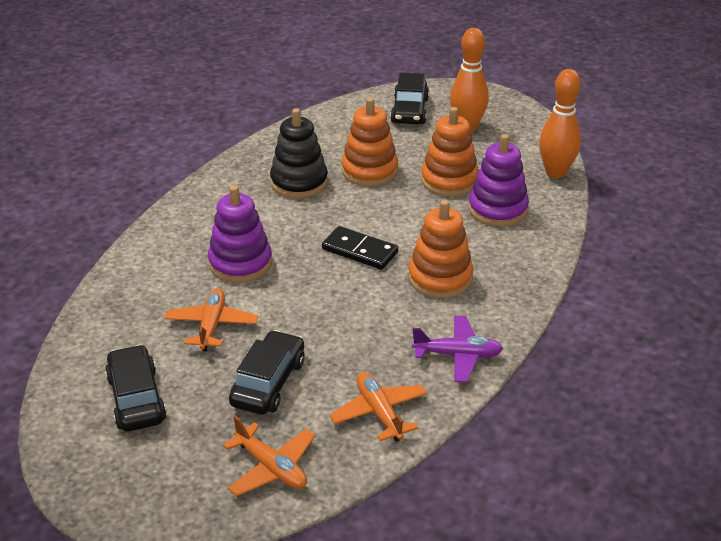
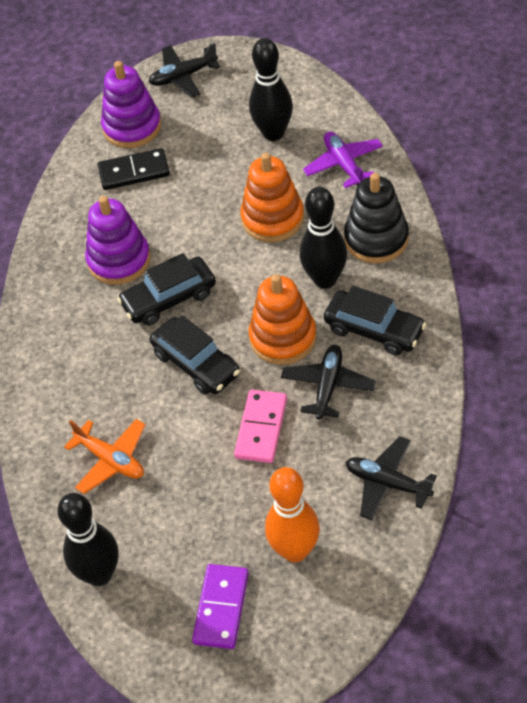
black bowling pin: none = 0 -> [57,493,119,586] [249,38,293,141] [299,187,347,289] = 3
black plane: none = 0 -> [149,43,220,98] [281,345,376,419] [346,436,437,520] = 3
orange bowling pin: [450,28,489,132] [539,69,581,178] = 2 -> [265,467,320,562] = 1
orange plane: [164,288,258,351] [223,416,315,496] [329,372,427,442] = 3 -> [64,419,146,494] = 1
orange stacking toy: [342,97,398,186] [408,200,473,298] [421,107,479,197] = 3 -> [240,153,304,242] [249,274,316,365] = 2
pink domino: none = 0 -> [234,390,287,463] = 1
purple domino: none = 0 -> [192,564,249,649] = 1

